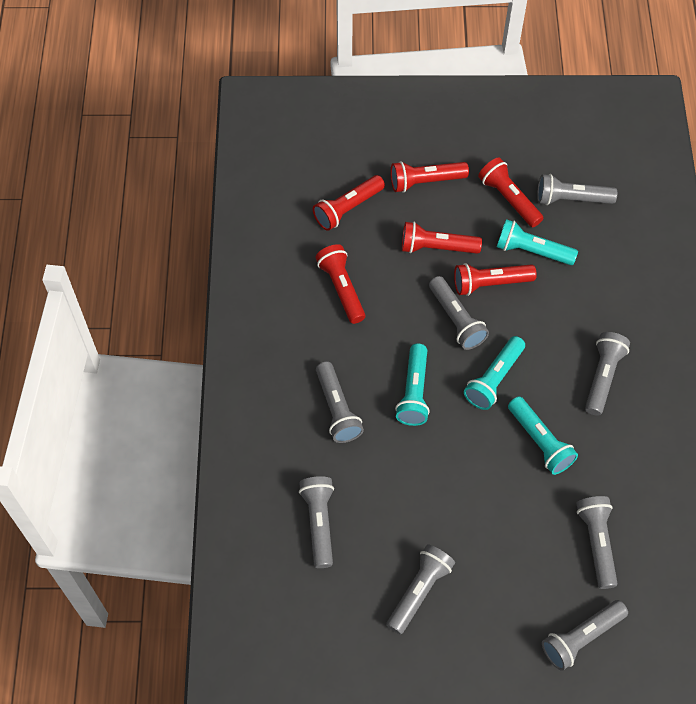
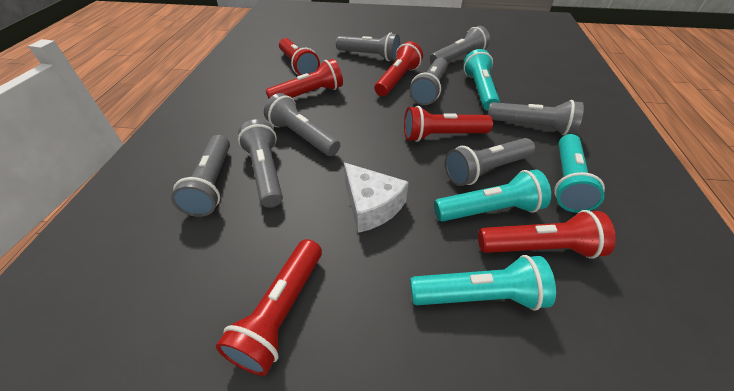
white cheese: none = 0 -> [344,163,409,233] = 1

